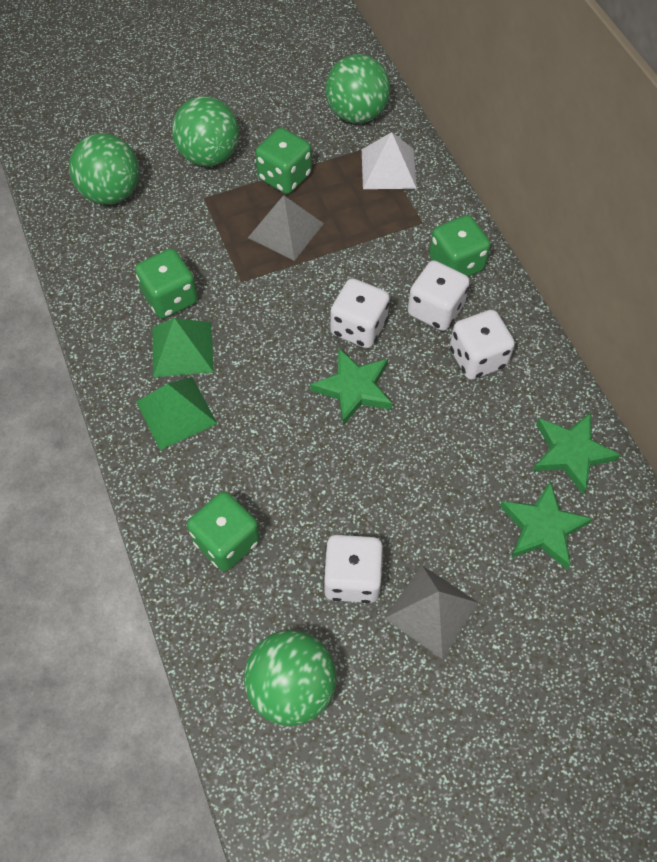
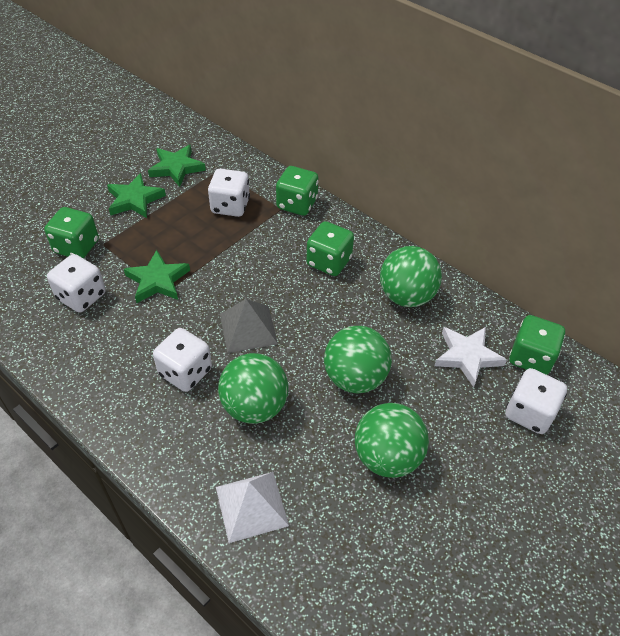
green pyramid: [136,377,218,450] [152,318,214,377] = 2 -> none = 0
grey pyramid: [248,196,324,261] [384,565,479,659] = 2 -> [220,299,278,353] = 1
white star: none = 0 -> [434,327,507,387] = 1

